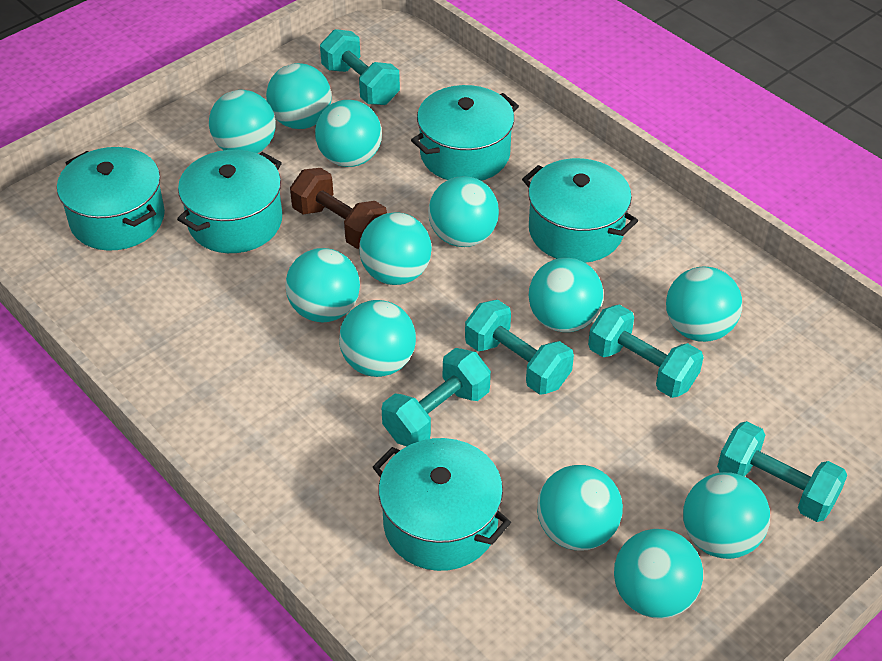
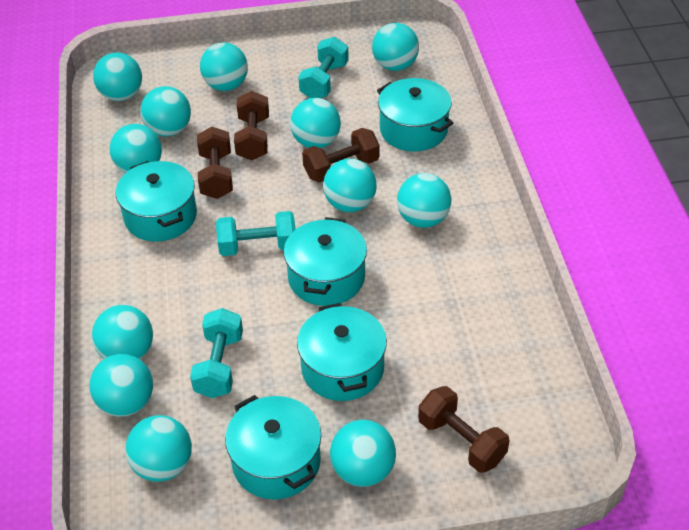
brown dumbbell: [290,168,387,249] = 1 -> [197,127,233,199] [234,91,269,160] [302,128,380,183] [418,386,509,473] = 4
turquoise dumbbell: [320,29,400,105] [382,348,491,446] [465,300,574,395] [588,305,704,398] [717,421,847,522] = 5 -> [190,308,243,398] [216,211,296,256] [298,37,349,98] = 3

